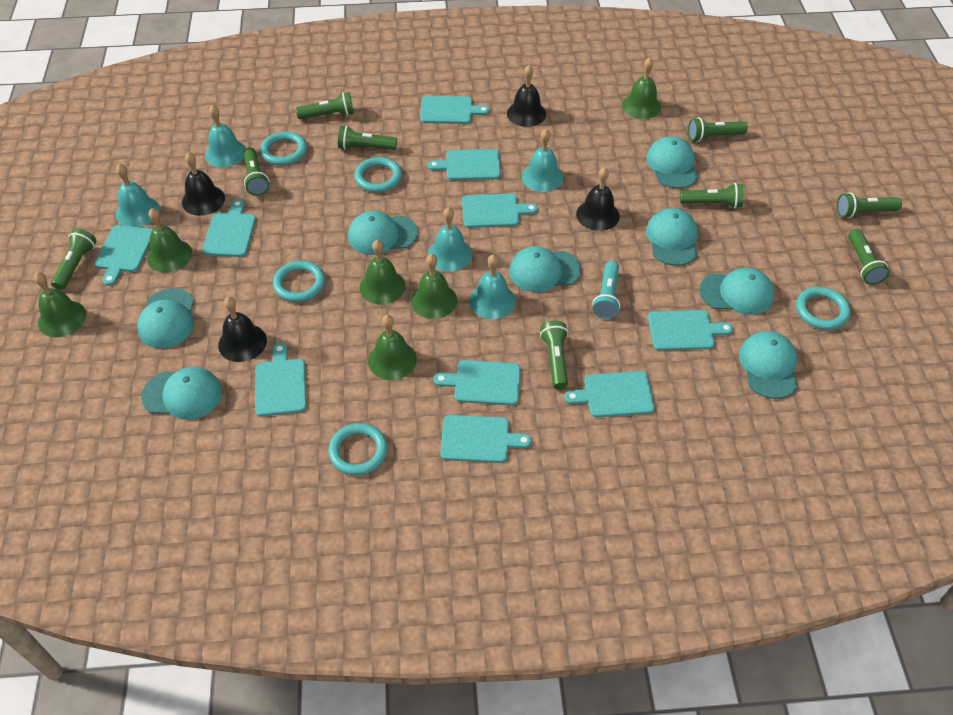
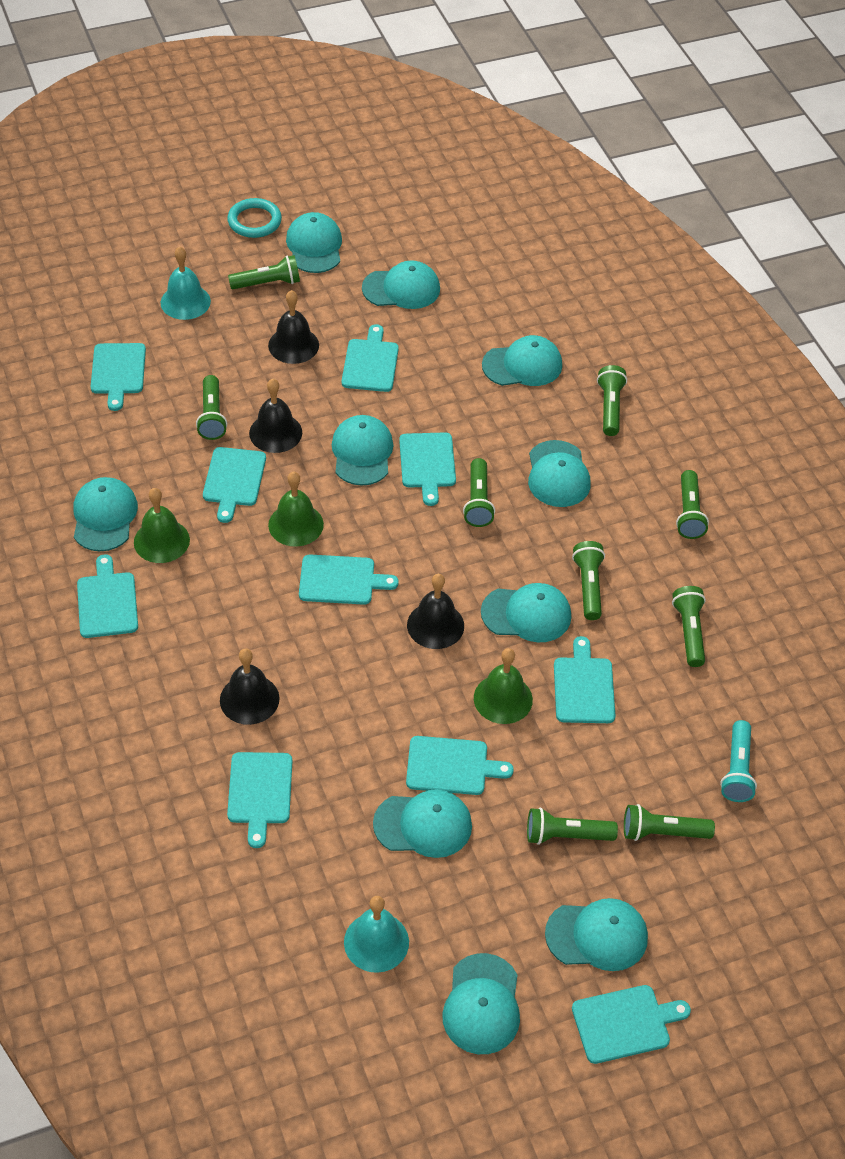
green bell: [34,272,87,337] [147,208,192,273] [360,240,406,305] [368,315,417,380] [411,254,457,319] [622,57,661,119] = 6 -> [134,488,190,563] [268,472,324,547] [474,648,533,724] = 3
turquoise bell: [116,164,160,227] [205,105,246,168] [428,207,472,272] [469,254,516,319] [522,129,563,192] = 5 -> [161,246,211,320] [344,896,409,973] = 2
turquoise cap: [137,288,194,349] [141,367,222,420] [348,211,418,255] [509,246,581,292] [646,136,698,188] [646,208,698,266] [699,268,774,315] [739,331,798,399] = 8 -> [74,477,138,551] [286,212,342,273] [332,415,393,486] [362,260,440,309] [373,789,472,858] [442,953,520,1054] [481,583,571,642] [482,335,562,386] [528,440,591,507] [545,898,648,971] = 10
turquoise ring: [260,132,307,166] [273,261,325,302] [328,423,388,475] [354,157,402,192] [796,287,851,330] = 5 -> [227,198,282,238] = 1

